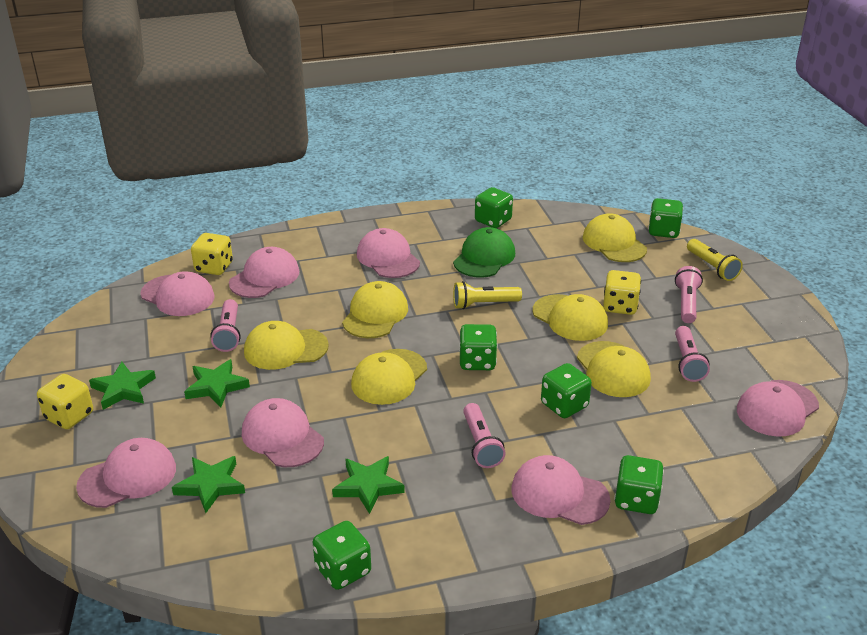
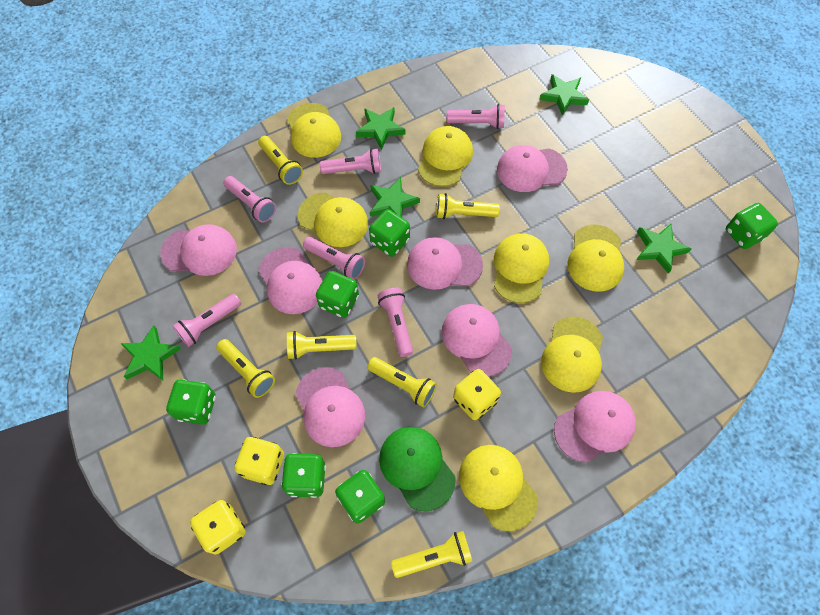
green star: [89,362,156,410] [172,456,245,513] [184,359,250,407] [332,456,405,514] = 4 -> [120,325,181,380] [356,107,405,150] [370,177,420,217] [539,74,589,116] [637,223,691,274] = 5
pink flashlight: [211,299,240,352] [463,403,506,468] [675,266,703,323] [675,326,710,382] = 4 -> [173,294,241,347] [223,176,276,222] [303,237,365,280] [320,148,381,174] [378,288,413,357] [447,104,505,129] = 6
yellow cap: [244,321,329,370] [342,281,408,338] [351,349,427,405] [532,294,608,341] [577,341,651,397] [583,213,647,262] = 6 -> [287,103,341,158] [298,193,368,247] [418,126,473,187] [459,445,538,531] [494,233,549,303] [541,317,603,393] [567,225,624,292] = 7
yellow flashlight: [453,281,522,309] [687,239,743,281] = 2 -> [216,339,275,398] [258,136,303,185] [287,331,357,359] [367,357,437,407] [391,531,473,578] [436,193,500,219] = 6

